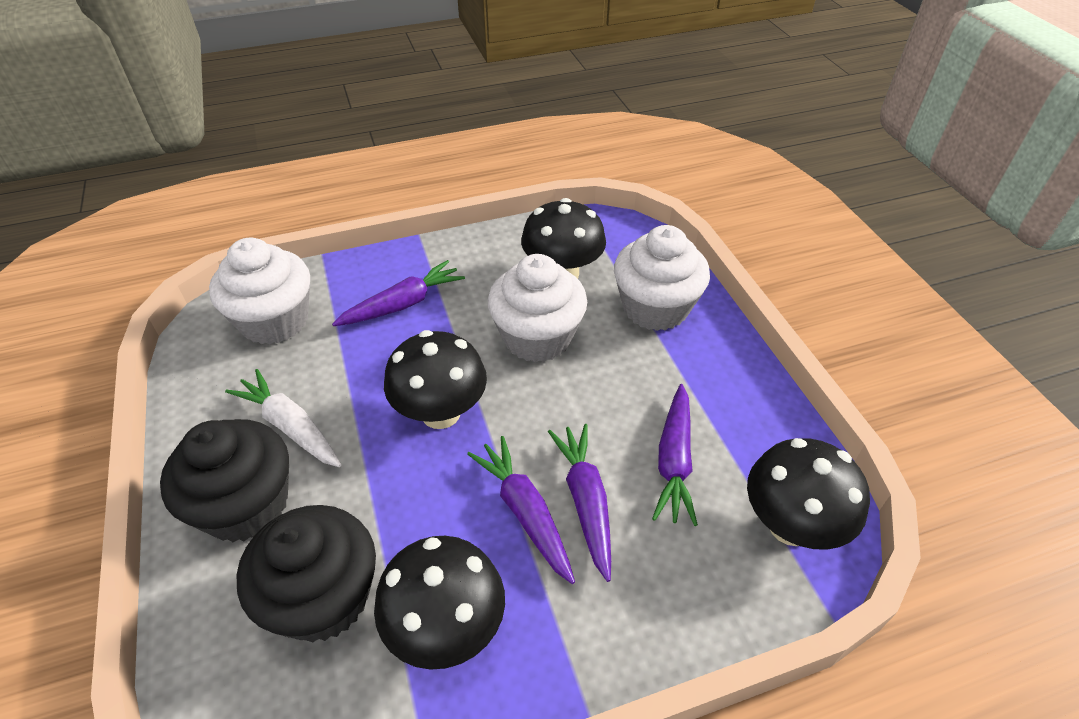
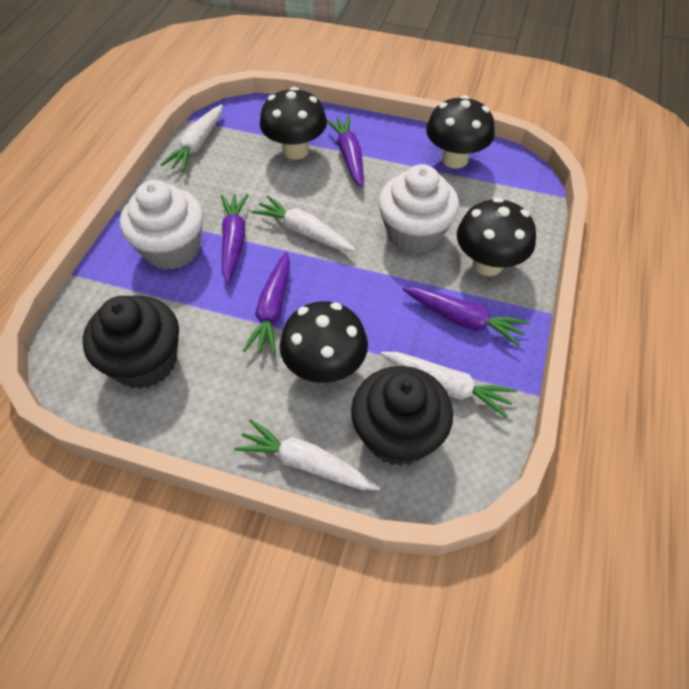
white carrot: [225,369,341,467] = 1 -> [161,104,223,172] [234,419,380,490] [251,195,356,252] [381,352,517,419] = 4
white cupcake: [209,238,310,345] [488,254,587,362] [614,225,710,331] = 3 -> [120,180,204,270] [378,164,459,254] = 2

